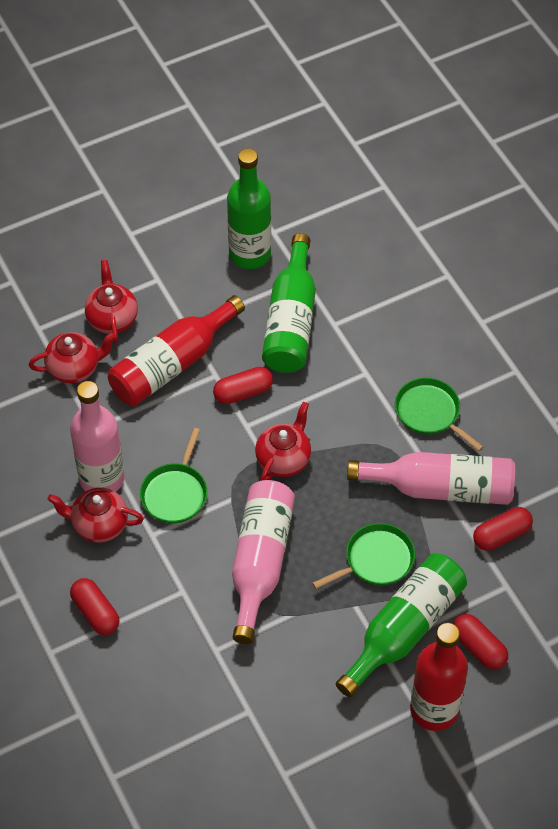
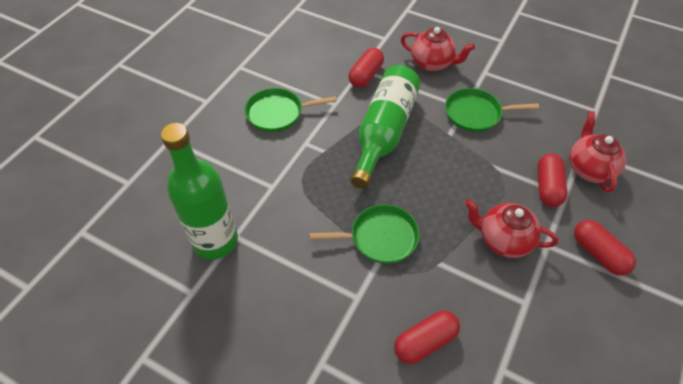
green bottle: [227,148,271,269] [262,233,316,373] [336,553,467,697] = 3 -> [161,123,238,259] [350,65,421,189] = 2
pink bottle: [70,381,125,492] [232,480,295,644] [347,452,515,505] = 3 -> none = 0
red bottle: [108,295,245,406] [410,623,468,731] = 2 -> none = 0
red teapot: [29,332,117,383] [48,488,144,542] [85,260,138,343] [255,402,311,481] = 4 -> [401,27,475,71] [465,199,559,258] [569,111,626,193] = 3

